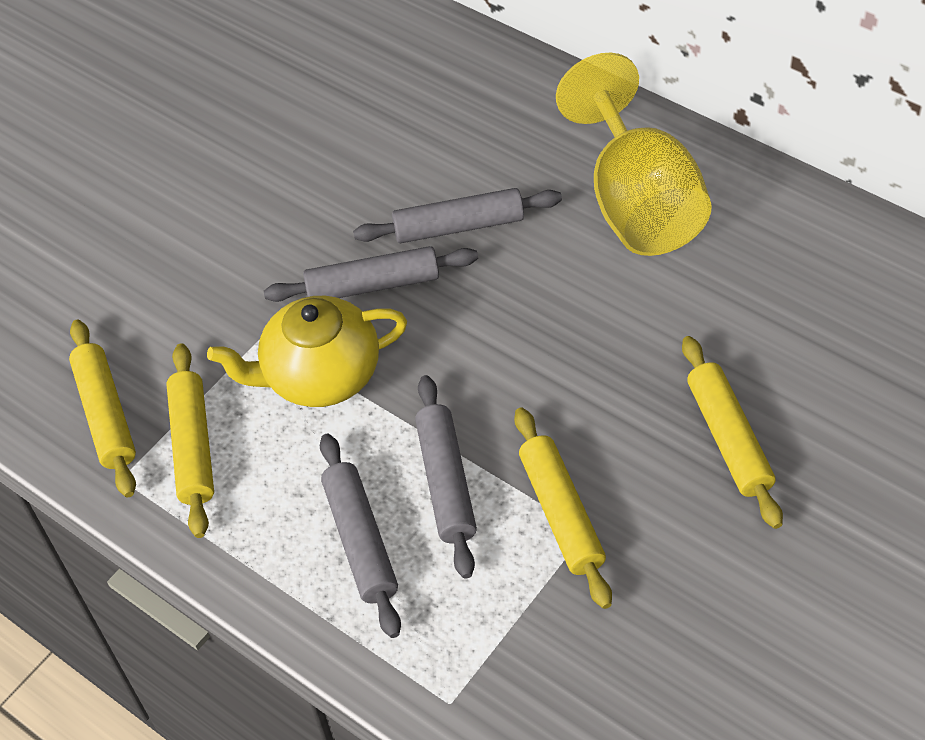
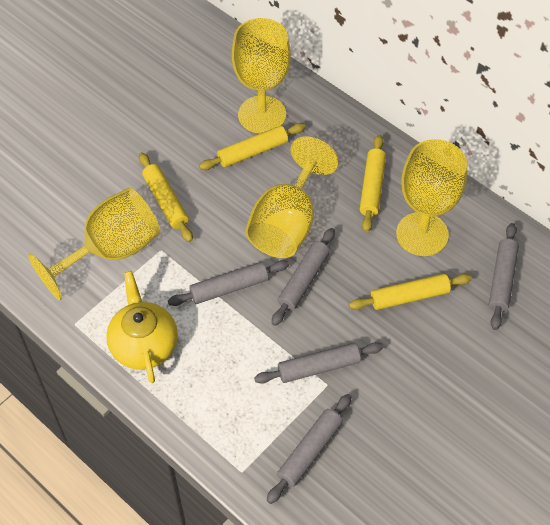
grey rolling pin: [264,246,478,302] [320,434,401,638] [353,188,562,243] [415,375,477,579] = 4 -> [168,260,289,306] [254,342,383,384] [267,394,352,504] [272,228,335,326] [489,223,519,330] = 5
yellow goblet: [556,53,712,256] = 1 -> [28,188,160,300] [232,18,291,134] [246,136,339,258] [396,139,467,256] = 4

